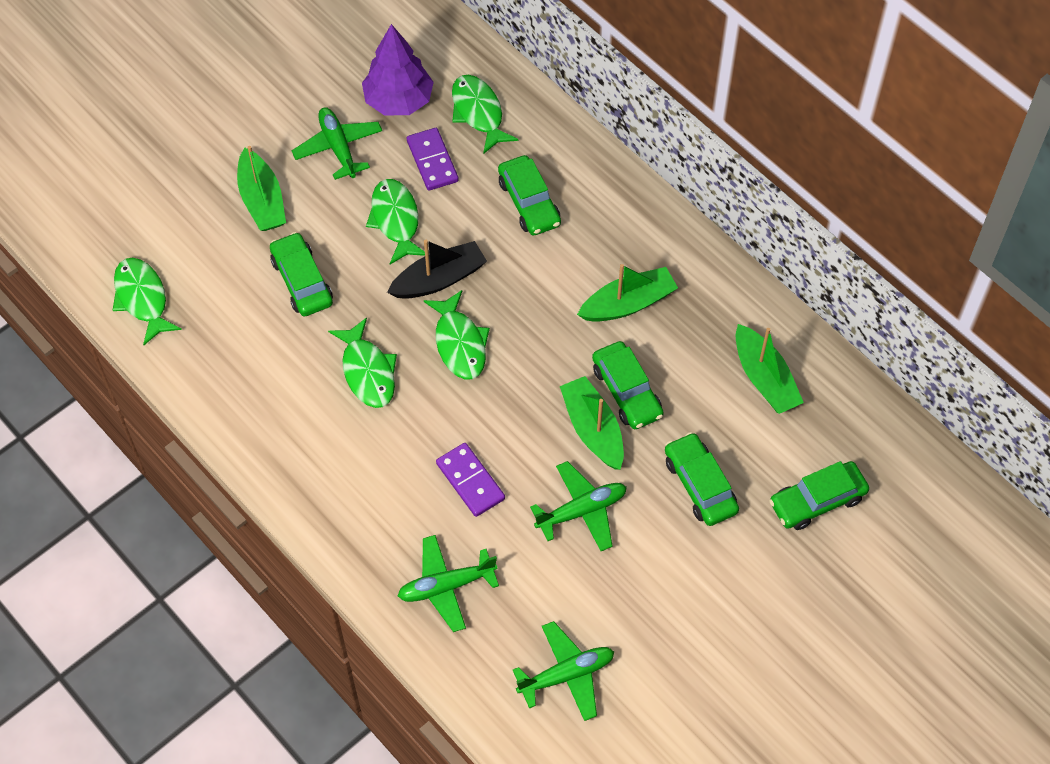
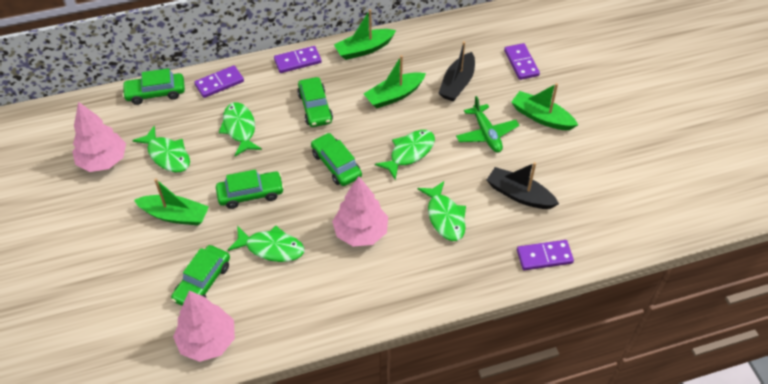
black boat: [387,240,487,299] = 1 -> [439,41,475,102] [487,162,559,209] = 2
green plane: [292,107,382,180] [398,535,499,632] [513,621,614,721] [530,461,627,551] = 4 -> [456,96,519,153] = 1
pink tree: none = 0 -> [72,102,126,172] [173,290,235,362] [332,176,388,247] = 3
purple domino: [407,128,459,191] [436,443,505,517] = 2 -> [194,65,244,98] [274,46,322,73] [504,43,540,80] [517,240,574,270] = 4
purple tree: [362,24,434,115] = 1 -> none = 0

